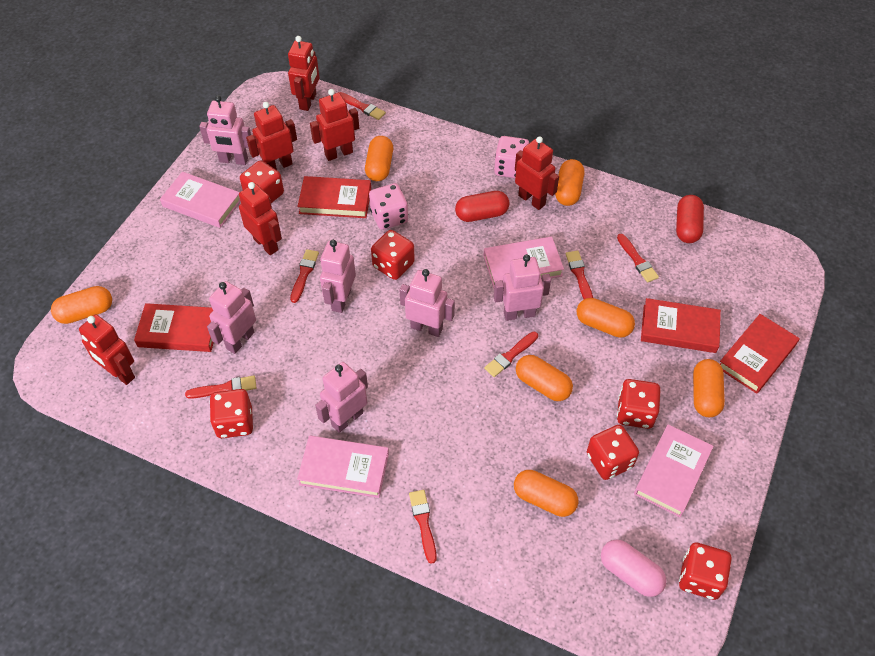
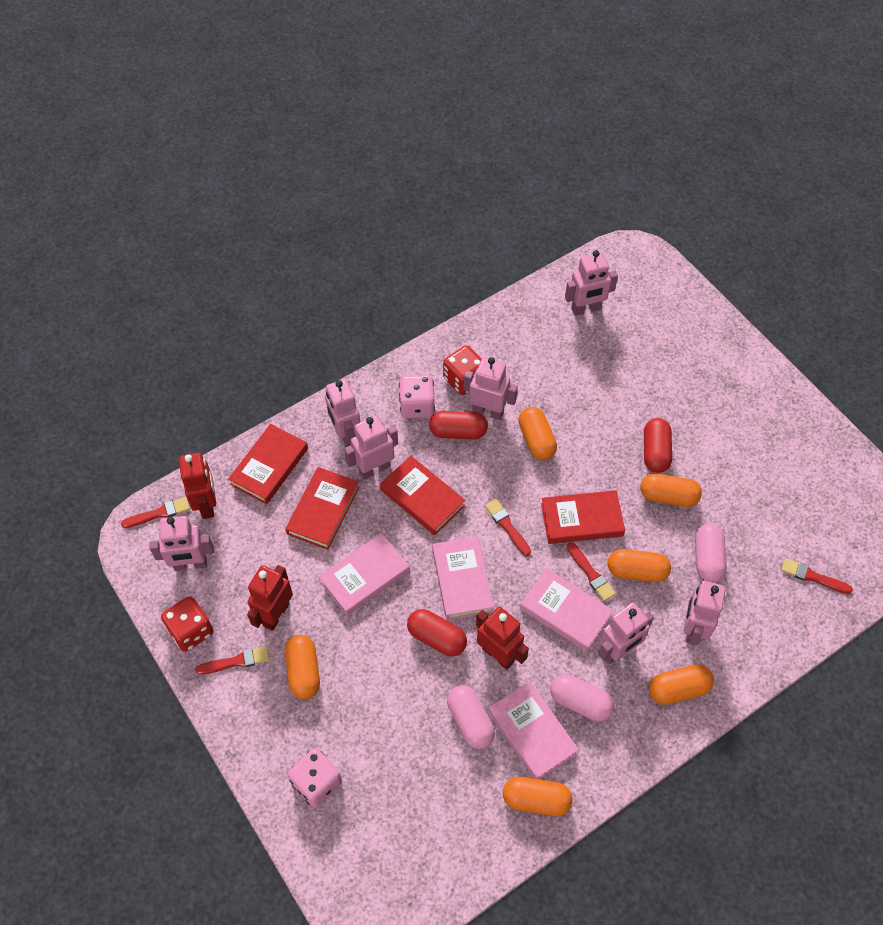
orange capsule: [51,286,112,324] [365,136,393,181] [514,470,579,517] [516,355,573,401] [555,159,584,206] [576,298,635,338] [693,359,725,417] = 7 -> [285,635,320,699] [503,777,572,816] [519,407,557,460] [608,549,671,582] [641,474,702,507] [649,664,714,705] = 6
pink capsule: [601,540,667,597] = 1 -> [447,685,495,749] [550,674,615,722] [695,524,727,583] = 3
pink robot: [199,95,251,165] [207,281,256,354] [315,362,368,433] [320,240,356,313] [400,269,455,337] [493,254,551,321] = 6 -> [149,516,214,571] [325,379,360,447] [344,416,398,479] [464,357,518,420] [565,250,618,316] [599,602,654,664] [683,578,726,645] = 7
red brush: [185,376,256,399] [290,249,319,303] [338,92,386,120] [409,490,437,564] [484,332,538,377] [566,250,593,299] [617,234,659,283] = 7 -> [121,497,190,528] [195,646,270,675] [485,499,531,556] [567,542,616,601] [781,558,853,594] = 5
red capsule: [455,191,509,222] [676,195,704,243] = 2 -> [407,609,467,656] [429,411,488,439] [644,418,672,473] = 3
red dice: [210,389,253,438] [240,160,284,203] [371,230,415,280] [587,425,639,480] [617,379,660,429] [679,543,732,600] = 6 -> [161,596,213,652] [443,345,481,395] = 2
red robot: [79,315,135,385] [239,182,282,255] [246,102,297,170] [288,36,320,111] [310,89,359,161] [515,136,559,210] = 6 -> [179,453,216,519] [247,565,293,631] [476,607,529,669] = 3

